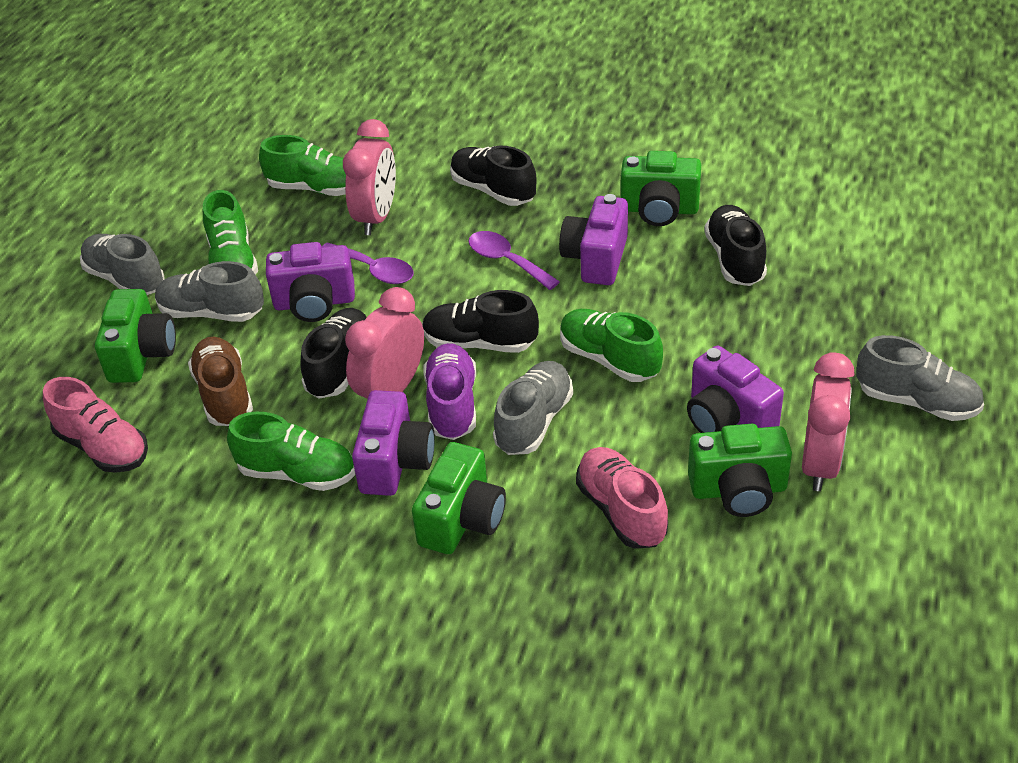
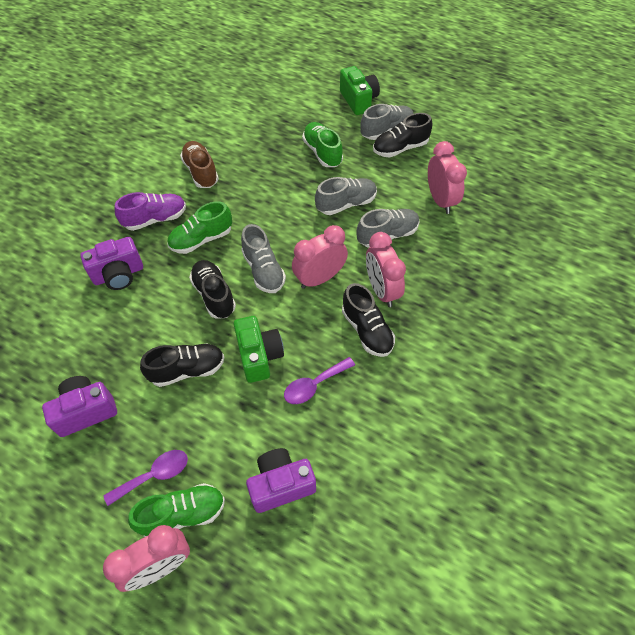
green camera: [95,289,176,383] [412,442,506,554] [621,151,701,226] [688,424,792,517] = 4 -> [234,316,284,383] [340,66,380,115] = 2
green shoe: [203,190,258,275] [227,412,355,491] [259,135,346,196] [560,309,663,382] = 4 -> [128,483,225,537] [167,201,232,254] [302,122,343,167] = 3
pink clock: [343,119,396,235] [345,287,424,399] [802,352,854,491] = 3 -> [103,525,190,592] [292,225,348,289] [366,232,406,307] [428,141,467,214] = 4
pink shoe: [43,377,148,473] [576,447,668,549] = 2 -> none = 0
purple camera: [266,242,355,322] [352,390,435,496] [559,194,628,285] [687,346,784,433] = 4 -> [42,376,117,437] [80,237,143,290] [246,448,316,513] = 3

